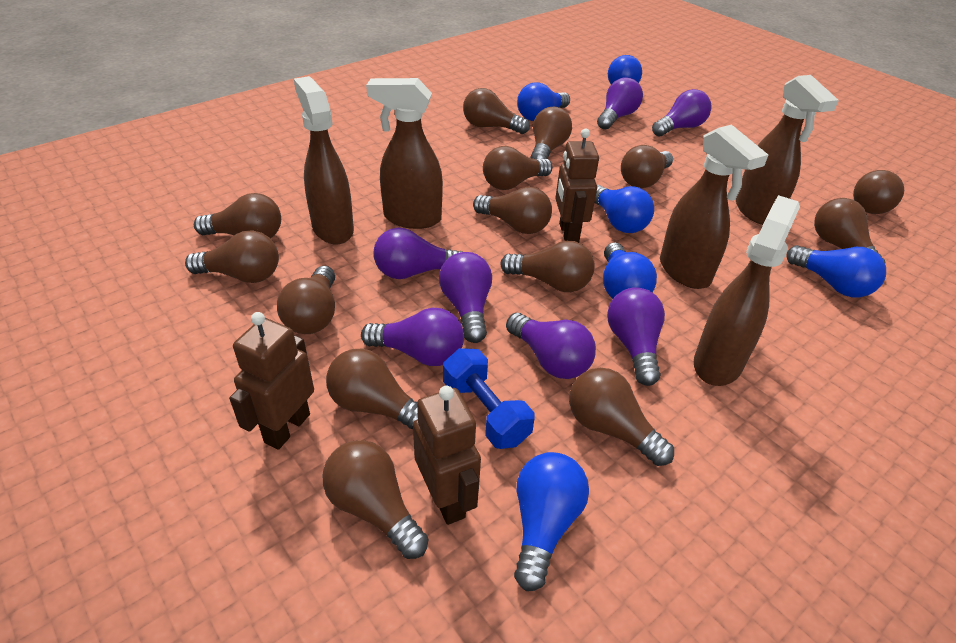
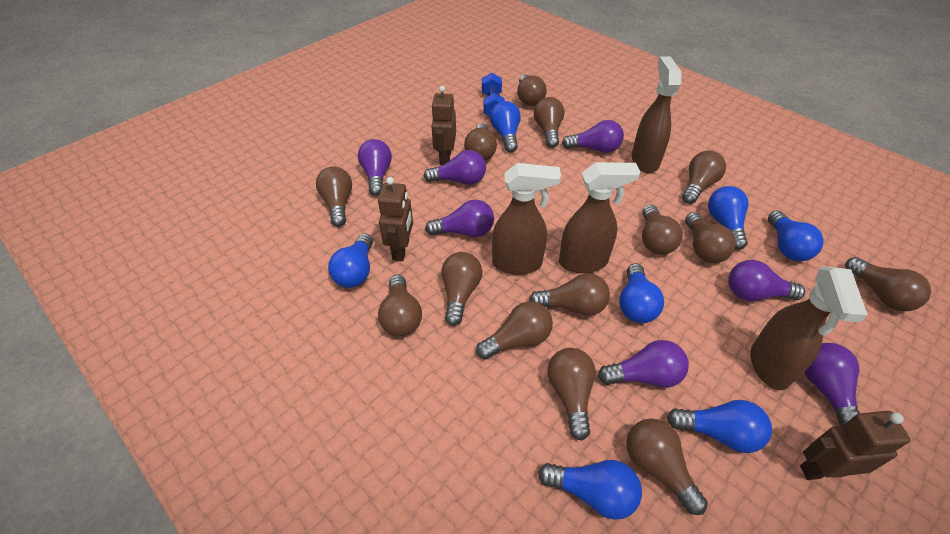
blue light bulb: [514,452,589,591] [517,82,570,121] [595,185,654,233] [603,242,657,299] [608,55,642,84] [786,245,886,297] = 6 -> [328,233,373,288] [490,101,521,152] [538,460,642,520] [619,263,664,323] [667,400,772,453] [708,186,749,250] [768,210,824,261] = 7
brown spray bottle: [294,76,354,245] [366,78,443,229] [660,124,768,289] [694,195,800,386] [736,75,839,225] = 5 -> [492,163,561,275] [559,162,640,273] [632,56,682,173] [750,267,868,390] = 4

